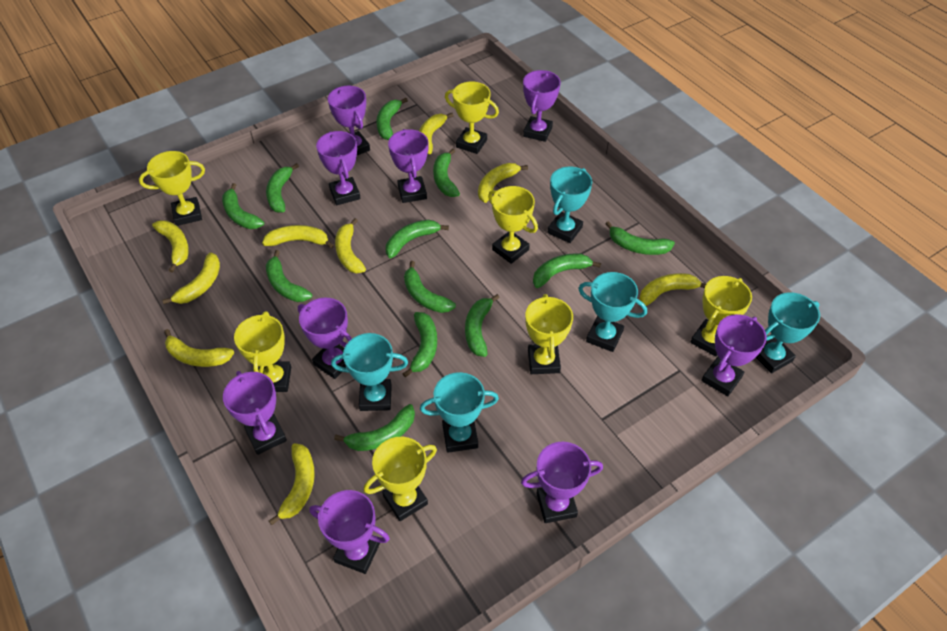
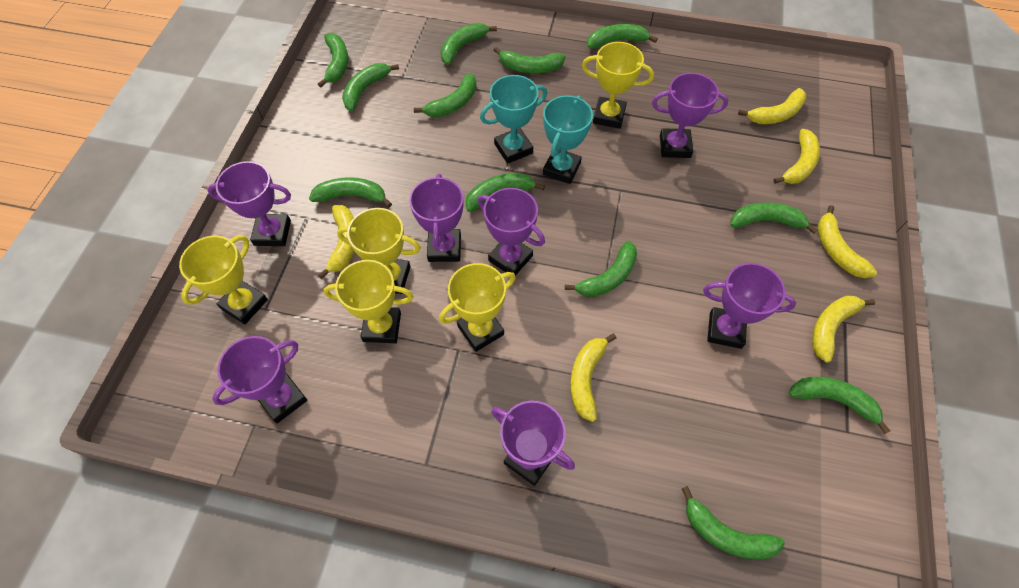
purple trophy: [223,371,287,455] [298,298,352,379] [309,490,390,574] [316,131,361,205] [328,86,370,155] [388,129,428,203] [521,442,603,523] [523,70,561,142] [701,314,767,396] = 9 -> [207,161,291,246] [212,336,307,423] [409,174,464,262] [478,188,545,276] [491,400,575,486] [652,73,728,158] [703,263,796,349] = 7
turquoise trophy: [331,333,408,411] [420,372,499,453] [548,167,592,243] [578,272,647,352] [756,292,820,373] = 5 -> [480,75,547,164] [543,95,593,184] = 2
yellow banana: [152,220,189,273] [162,252,220,304] [164,329,234,367] [262,225,334,249] [269,443,315,525] [335,218,366,273] [419,113,454,154] [478,163,528,203] [639,273,706,306] = 9 -> [318,205,355,279] [570,333,616,422] [738,88,806,124] [773,129,820,184] [812,296,875,363] [818,205,877,278] = 6
yellow trophy: [139,151,205,226] [234,311,291,392] [364,437,437,521] [445,81,499,154] [488,186,538,264] [525,294,573,374] [690,276,752,357] = 7 -> [179,235,268,325] [324,260,413,343] [337,208,421,294] [439,263,516,352] [582,42,654,129] = 5

